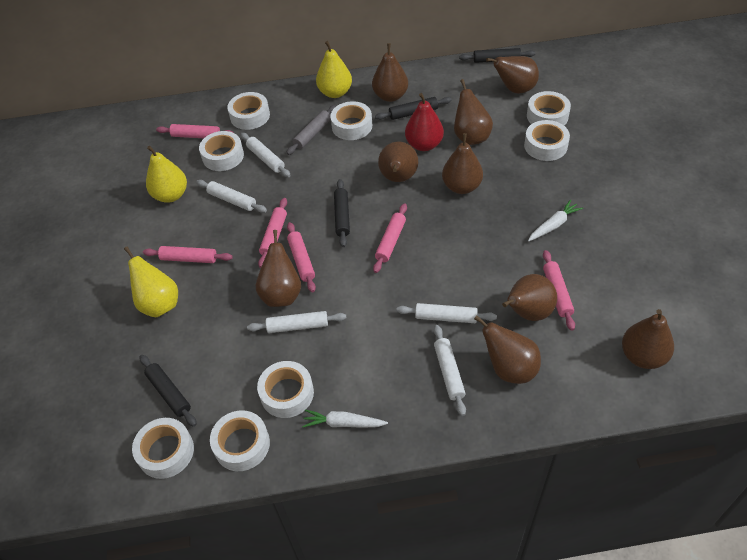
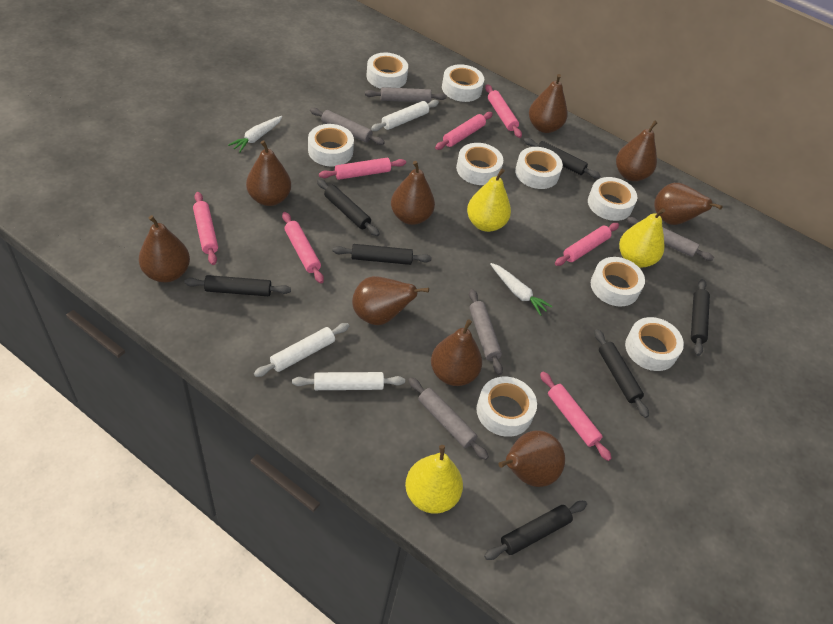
black rolling pin: [140,355,197,427] [334,179,350,247] [375,97,452,120] [459,48,535,63] = 4 -> [184,275,291,296] [317,179,380,236] [333,244,432,265] [484,501,587,560] [524,138,601,179] [594,329,649,418] [691,279,710,356] = 7
grey rolling pin: [286,105,336,155] = 1 -> [310,108,385,145] [365,87,447,103] [408,377,489,460] [469,289,503,375] [627,217,714,261] = 5
pink rolling pin: [143,246,233,263] [156,124,234,138] [258,198,287,268] [287,222,316,293] [373,204,407,273] [543,250,575,331] = 6 -> [193,192,218,265] [282,212,324,283] [319,158,406,180] [435,112,493,150] [485,84,522,138] [540,372,612,461] [555,223,619,266] = 7
red pear: [405,93,444,151] = 1 -> none = 0
white rolling pin: [196,180,267,213] [241,133,291,177] [247,311,347,333] [397,303,497,323] [434,325,466,416] = 5 -> [254,323,349,377] [292,372,405,390] [371,100,439,131] = 3
white tape: [132,418,194,479] [199,131,244,171] [210,410,270,471] [227,92,270,130] [257,361,314,418] [330,101,372,140] [524,120,570,161] [527,91,571,125] = 8 -> [308,124,354,166] [367,53,408,89] [442,64,484,102] [456,143,503,185] [476,377,537,437] [515,147,563,189] [588,177,637,221] [591,257,645,307] [625,317,684,371] = 9

